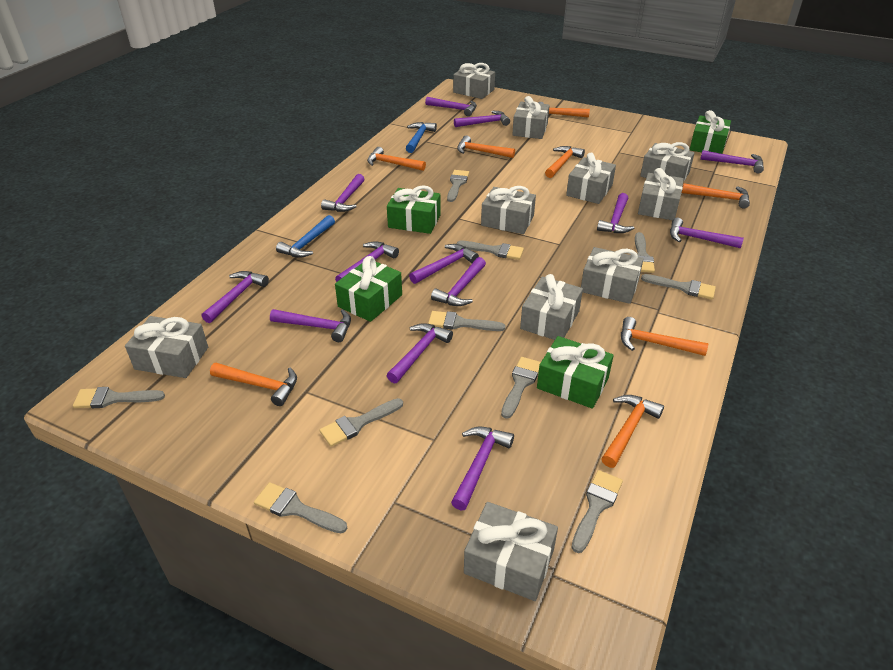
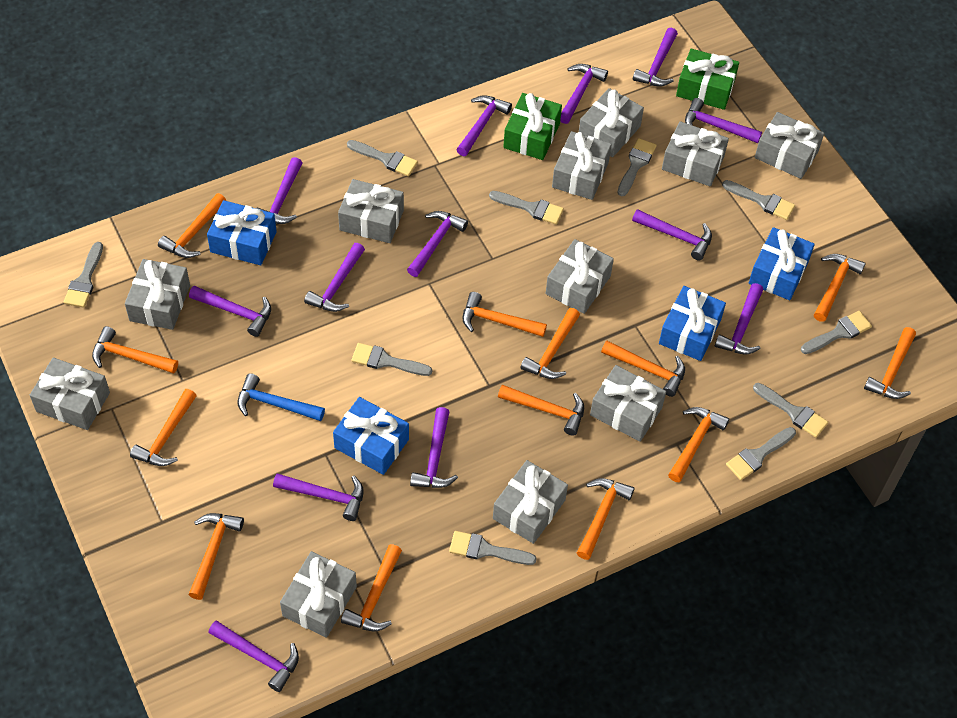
blue gift: none = 0 -> [207,200,277,265] [333,397,409,475] [659,286,726,361] [749,227,815,300] = 4
blue hammer: [276,215,335,258] [406,122,437,153] = 2 -> [238,373,325,421] = 1
green gift: [335,256,402,322] [387,185,441,234] [537,336,614,409] [690,110,731,154] = 4 -> [503,93,562,160] [676,49,739,110] = 2
grey gift: [125,316,208,378] [453,63,495,99] [464,502,558,601] [481,186,536,234] [512,96,550,139] [520,274,583,340] [566,153,616,204] [581,247,644,304] [638,168,684,220] [640,142,695,181] = 10 -> [30,358,110,430] [125,259,190,330] [280,551,357,638] [338,179,404,243] [493,460,568,544] [546,239,614,314] [552,131,612,200] [579,88,644,157] [590,365,666,442] [662,121,729,186] [755,112,824,179] = 11
orange hammer: [210,363,297,406] [367,147,426,171] [457,135,515,158] [538,102,590,118] [545,146,585,178] [601,395,664,468] [621,317,708,356] [682,183,750,209] = 8 -> [92,326,178,374] [130,389,197,466] [158,193,226,258] [189,513,244,600] [341,544,402,631] [463,292,547,337] [498,385,584,436] [521,308,580,379] [577,478,635,560] [601,341,685,397] [668,407,729,482] [814,254,866,322] [864,327,916,399] = 13

